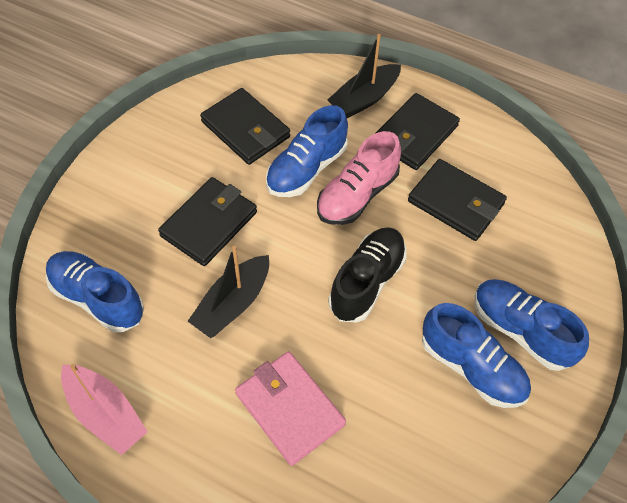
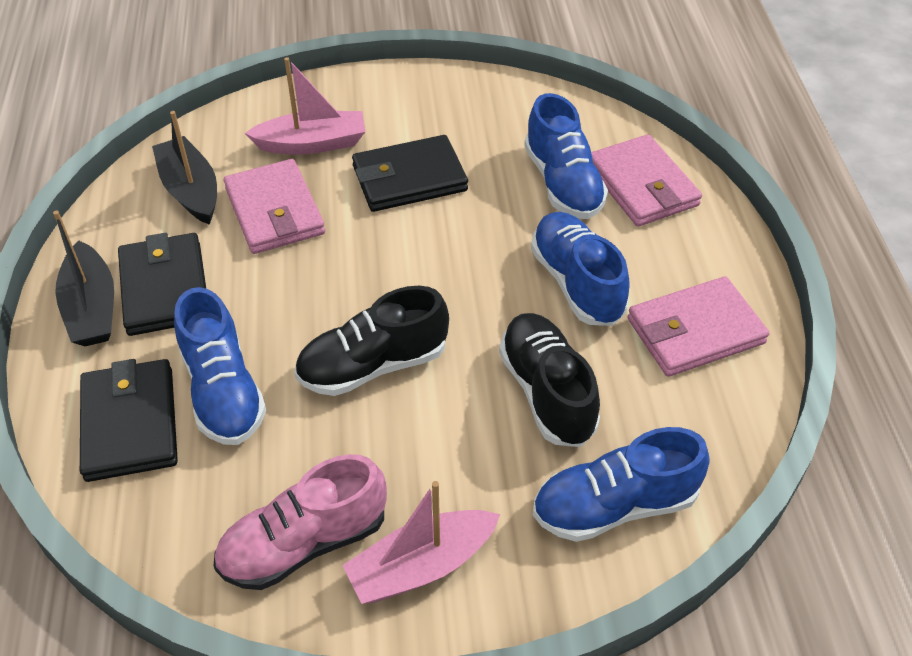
black shoe: [328,227,407,323] = 1 -> [295,286,449,396] [499,313,600,447] = 2
black wallet: [158,177,257,266] [200,88,290,165] [376,93,460,170] [408,159,507,241] = 4 -> [80,359,178,482] [118,233,206,336] [352,135,468,212] = 3
pink boat: [61,364,148,455] = 1 -> [245,57,365,155] [342,481,500,604] = 2
pink wallet: [235,351,346,466] = 1 -> [224,159,325,254] [591,134,702,226] [627,276,769,377] = 3

